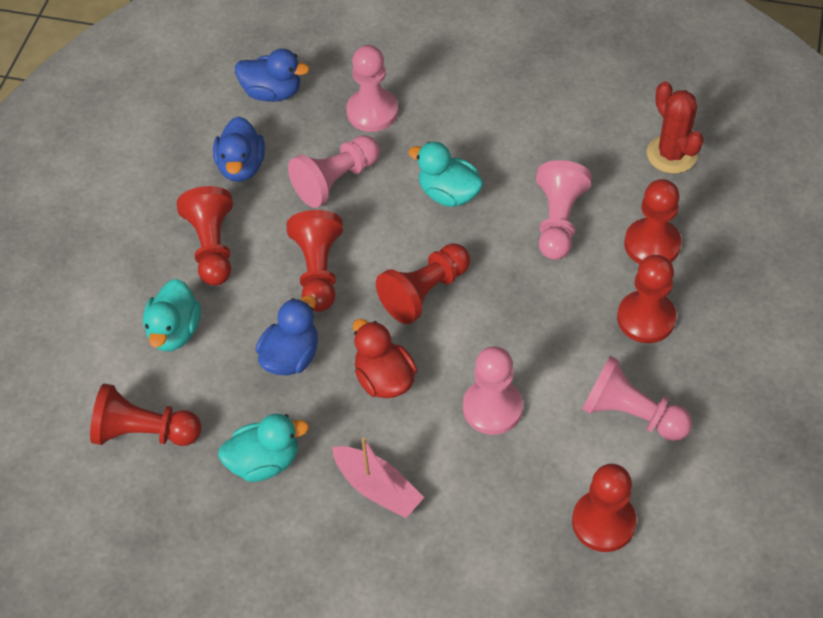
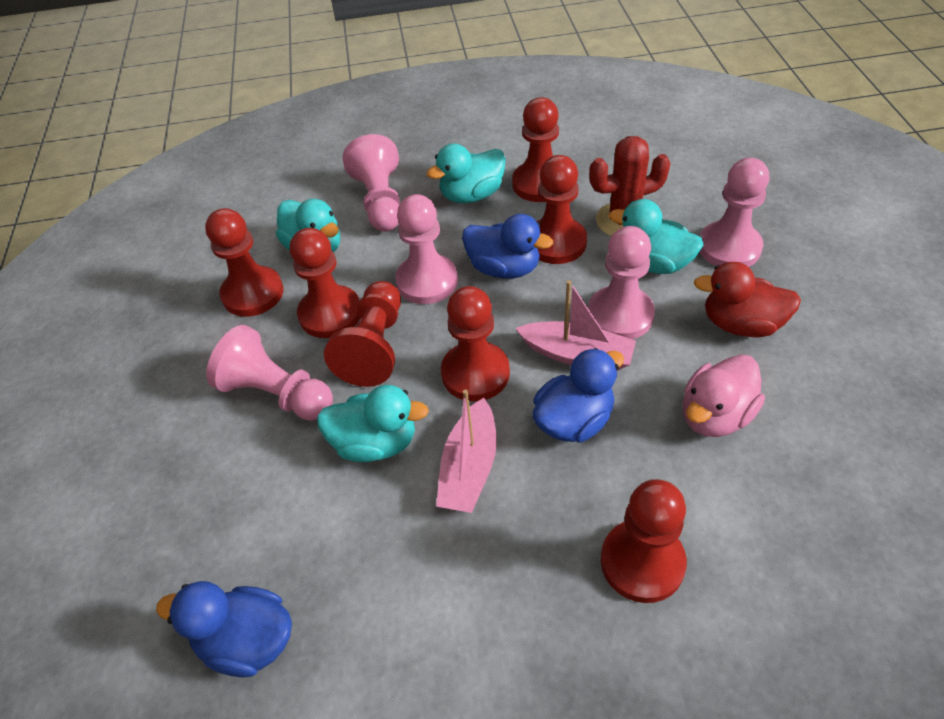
pink boat: [332,437,424,518] = 1 -> [436,389,497,513] [515,280,636,371] = 2
pink duck: none = 0 -> [683,354,765,437] = 1
turquoise duck: [143,279,201,352] [218,414,309,482] [408,142,484,207] = 3 -> [276,199,340,252] [317,385,429,462] [426,143,506,203] [609,199,704,274] = 4

